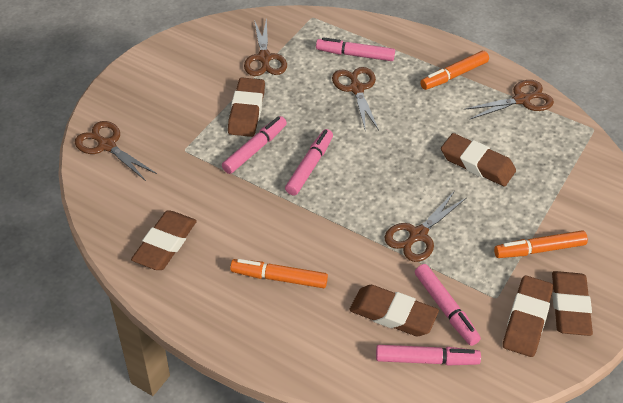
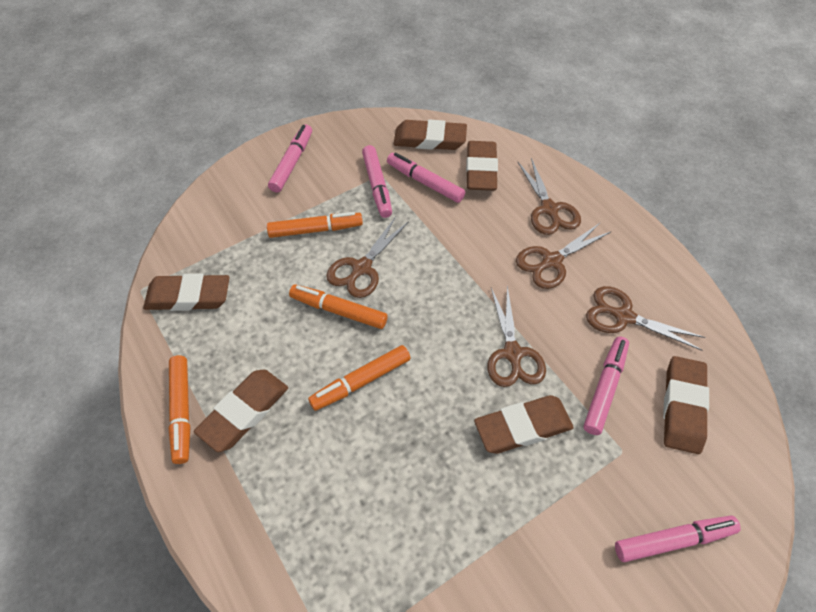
orange marker: [230,259,328,288] [420,51,489,90] [494,230,588,258] = 3 -> [168,355,190,464] [267,212,363,238] [289,284,388,329] [308,345,411,411] = 4

